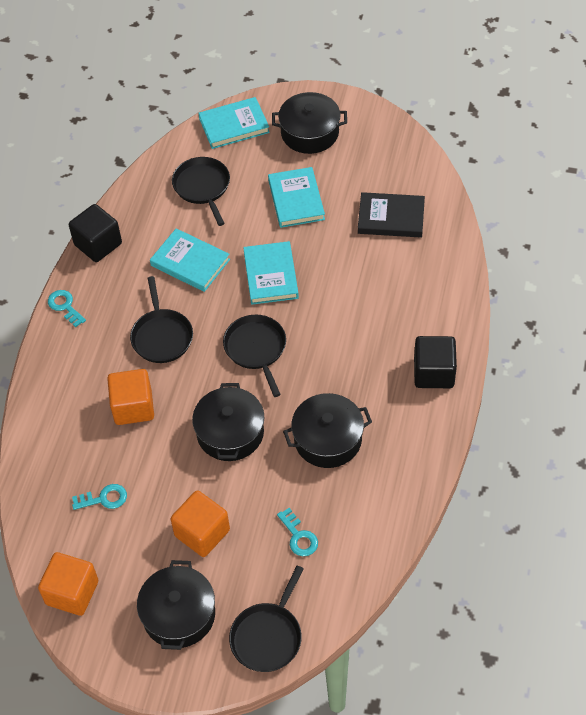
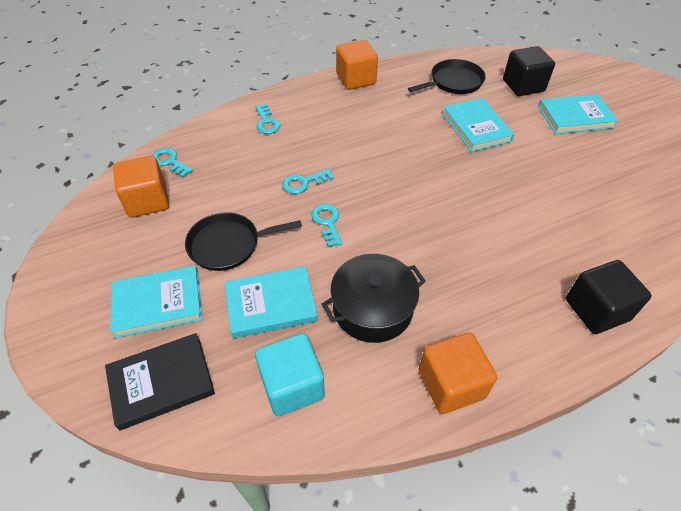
black pan: [130,276,193,363] [172,157,230,226] [223,315,286,397] [229,566,304,672] = 4 -> [185,212,302,271] [408,59,486,94] = 2
black pot: [137,560,215,650] [192,383,264,461] [272,92,347,154] [283,393,372,468] = 4 -> [322,254,426,343] = 1
turquoise cube: none = 0 -> [255,333,325,416] = 1
turquoise key: [48,290,86,327] [72,484,127,510] [277,508,318,556] = 3 -> [152,148,193,178] [255,104,281,134] [282,169,334,194] [311,204,343,247] = 4

